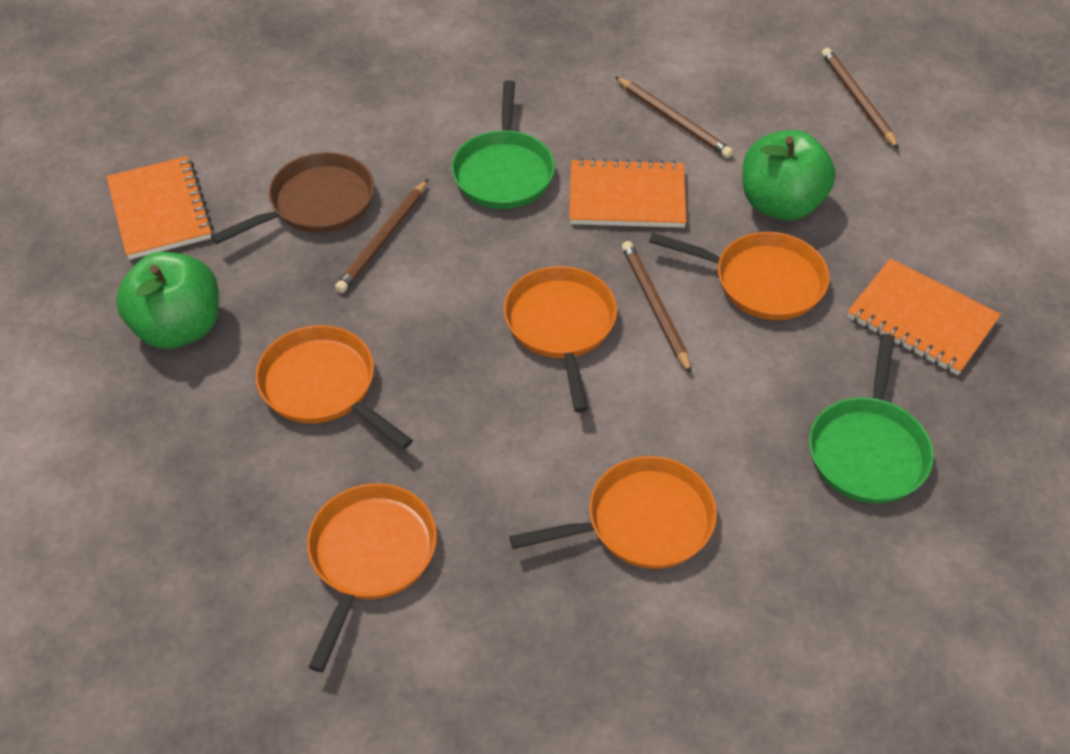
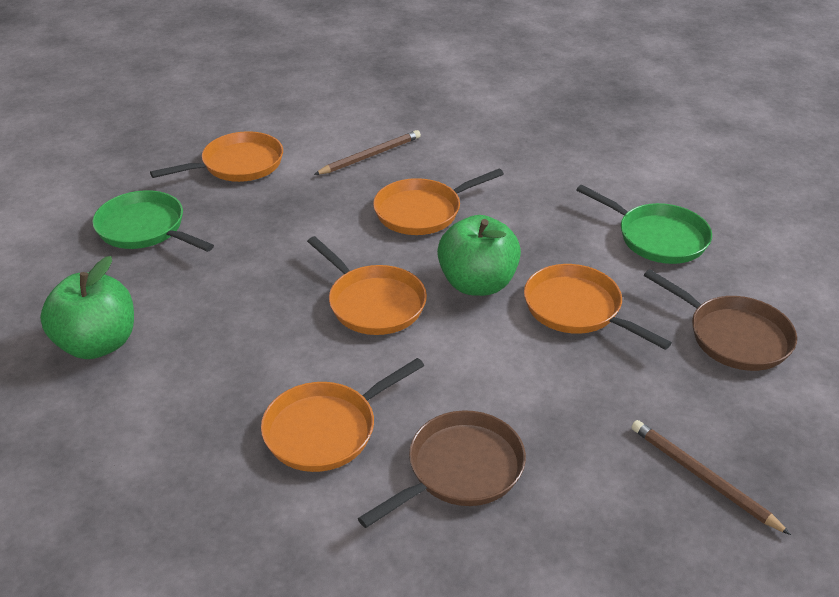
brown pan: [211,152,374,244] = 1 -> [358,410,526,528] [644,269,797,371] = 2
brown pencil: [335,179,428,293] [615,77,733,158] [622,241,692,374] [822,48,899,149] = 4 -> [314,130,421,175] [631,420,791,535] = 2
orange notebook: [106,156,214,260] [569,158,687,228] [847,259,1001,375] = 3 -> none = 0

